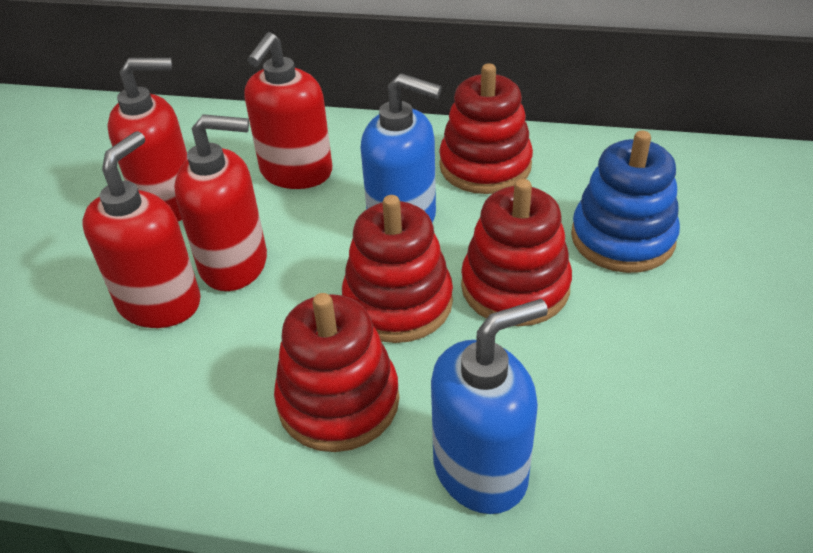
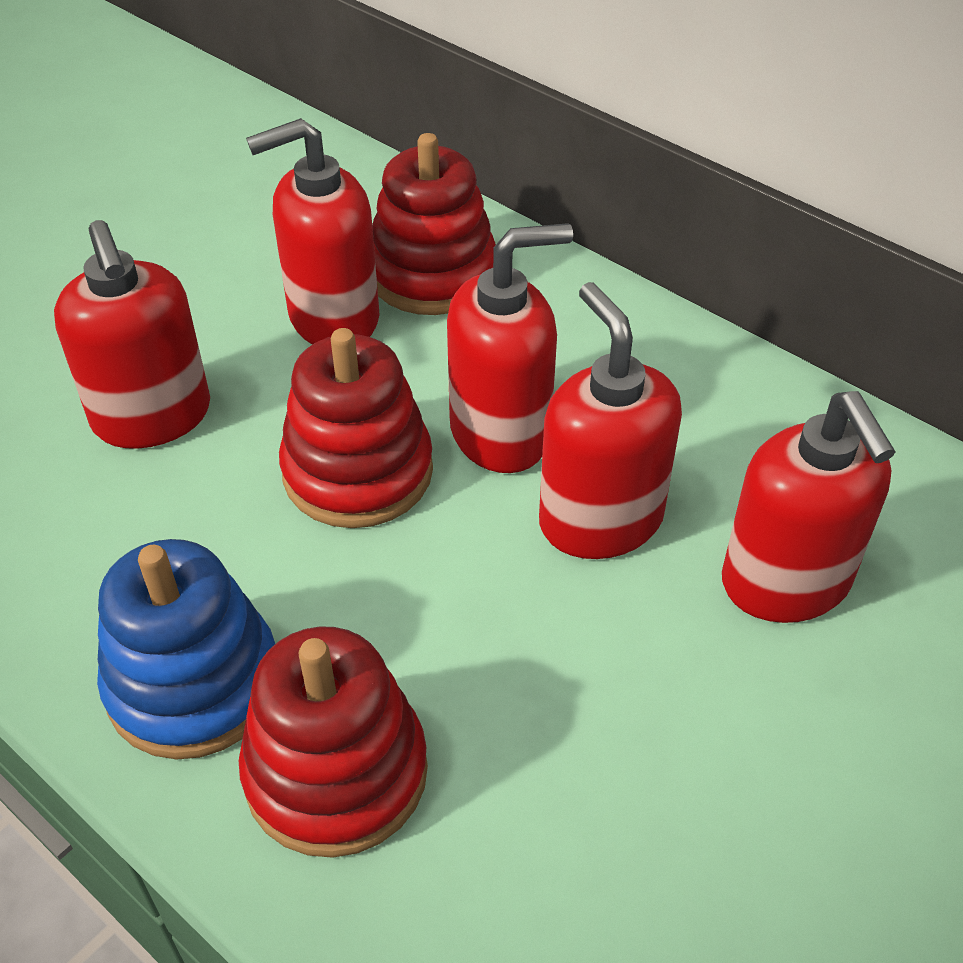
blue soap dispenser: [361,73,442,223] [431,299,548,514] = 2 -> none = 0
red soap dispenser: [82,131,201,328] [107,58,188,221] [174,114,267,291] [244,32,332,189] = 4 -> [54,220,210,449] [246,118,379,345] [447,223,573,473] [539,282,682,559] [722,391,895,623] = 5
red stacking toy: [274,293,399,452] [342,195,453,343] [439,64,533,194] [461,179,572,326] = 4 -> [239,626,428,858] [279,328,433,528] [372,133,496,315] = 3

